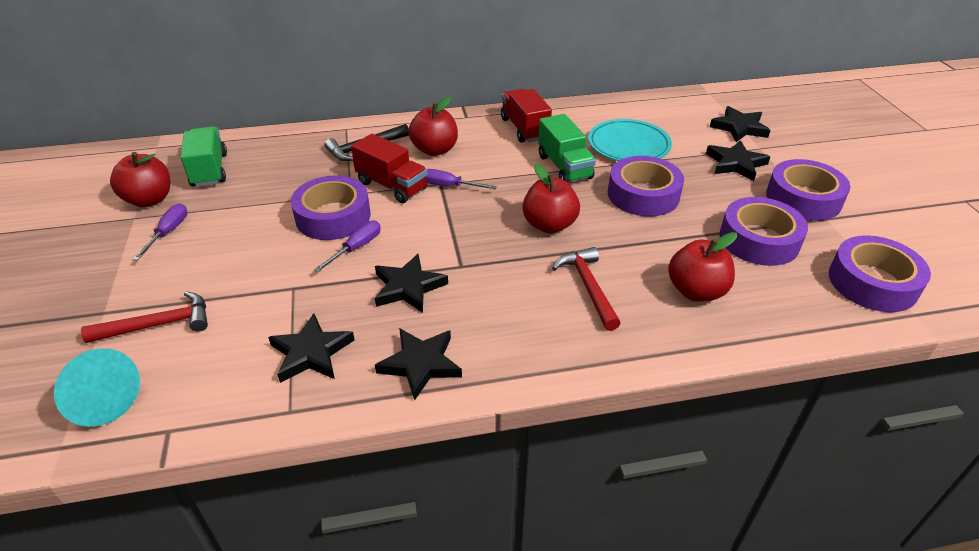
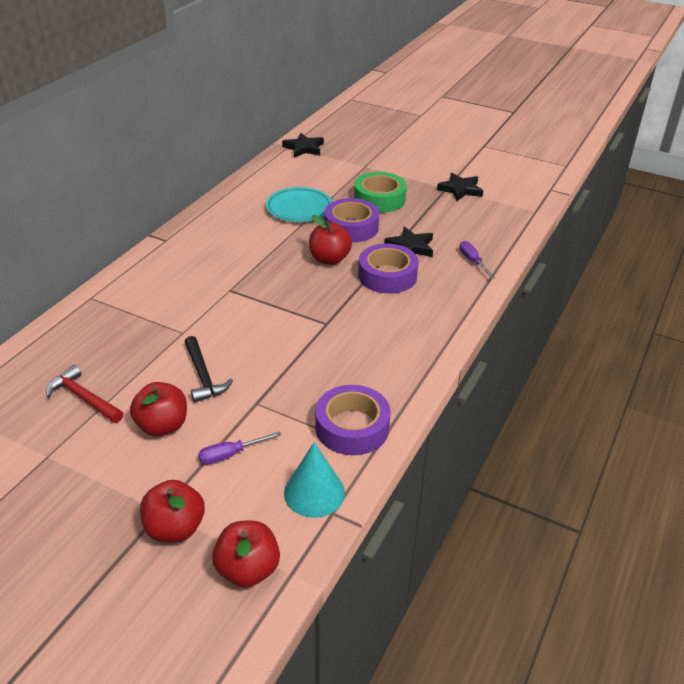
black star: [268,313,355,383] [375,254,448,313] [375,328,462,401] [706,140,770,181] [710,106,770,142] = 5 -> [282,133,324,158] [384,227,433,257] [437,173,483,201] = 3
green tape: none = 0 -> [354,172,407,213] = 1
green truck: [181,126,227,187] [538,114,596,183] = 2 -> none = 0
purple screwdriver: [133,204,187,261] [314,221,381,272] [426,169,497,189] = 3 -> [198,432,281,465] [459,241,495,279] = 2
purple tape: [291,176,370,240] [608,156,684,217] [719,197,808,266] [766,159,850,221] [829,235,931,312] = 5 -> [315,385,391,455] [324,198,379,242] [358,244,419,294] = 3
red hammer: [81,291,208,343] [552,247,621,331] = 2 -> [46,365,123,423] = 1
red truck: [351,134,428,203] [501,89,552,143] = 2 -> none = 0

